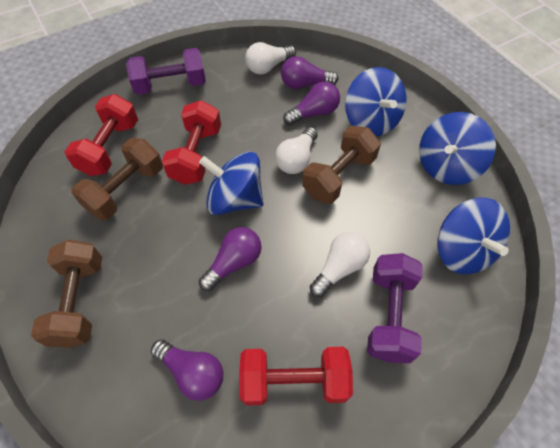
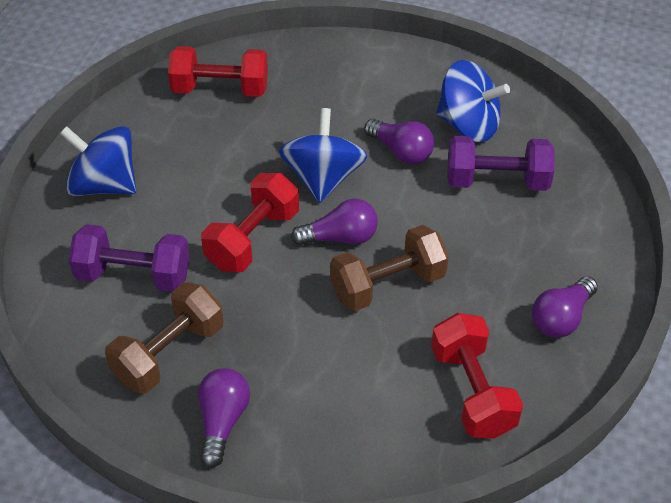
blue spinning top: [199,152,263,215] [345,67,407,137] [419,112,496,185] [437,197,510,274] = 4 -> [60,126,136,196] [279,108,367,203] [436,60,510,142] = 3
brown dumbbell: [31,240,102,348] [72,138,163,220] [302,126,381,204] = 3 -> [105,282,224,393] [330,225,449,311] = 2
white light bulb: [245,42,296,74] [275,127,318,174] [310,232,370,297] = 3 -> none = 0

